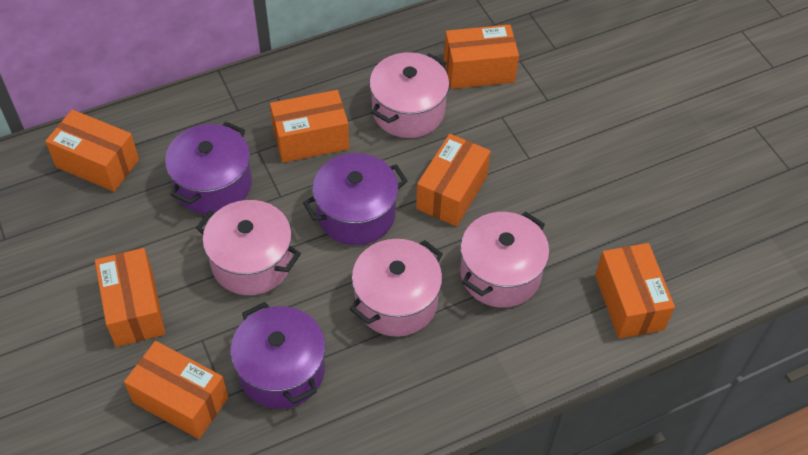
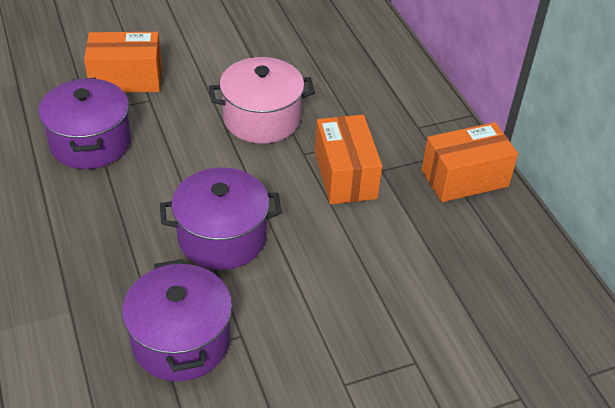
orange box: [45,109,139,192] [95,248,165,347] [124,341,228,439] [270,90,349,163] [416,134,491,227] [444,24,519,89] [595,243,675,339] = 7 -> [84,32,162,92] [315,115,382,204] [421,122,518,202] = 3
pink pot: [196,200,301,295] [350,239,443,337] [369,52,449,138] [460,211,549,308] = 4 -> [209,57,315,144] = 1

